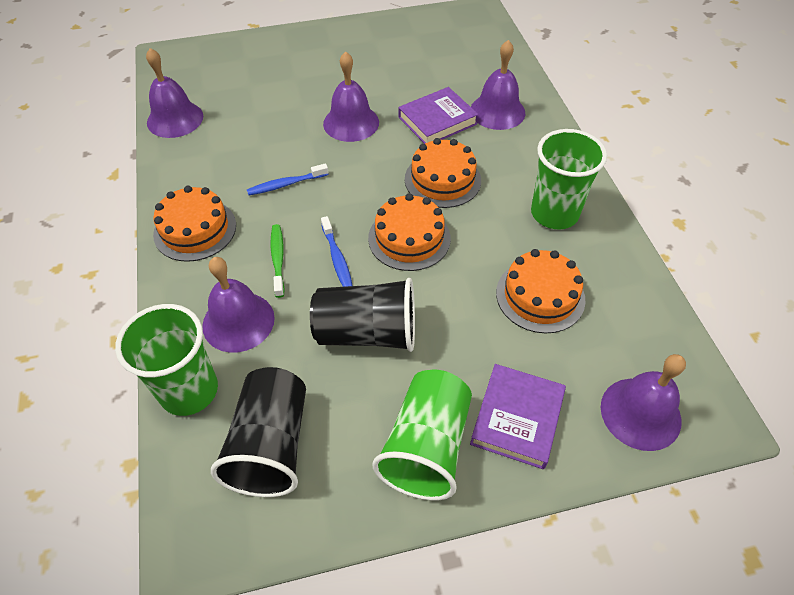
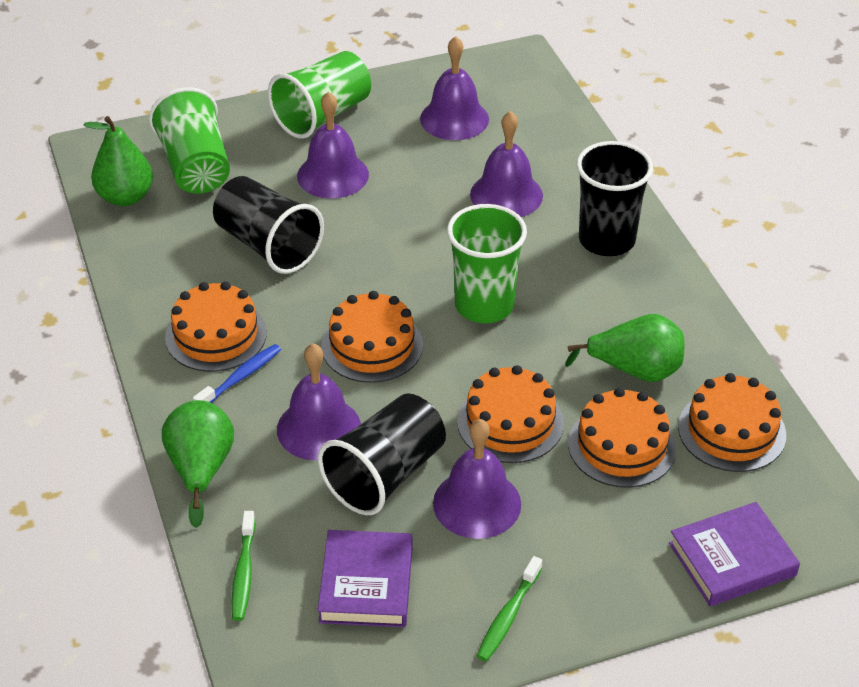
black cup: [211,367,306,497] [310,278,415,352] = 2 -> [213,176,324,274] [318,393,446,515] [576,141,653,256] = 3
blue toothbrush: [247,163,329,195] [321,216,353,287] = 2 -> [193,344,281,403] = 1
green pear: none = 0 -> [84,116,153,206] [162,400,234,528] [565,314,684,382] = 3
green toothbrush: [270,224,285,298] = 1 -> [232,511,255,621] [477,556,542,661] = 2
orange cake: [153,186,236,262] [368,193,451,271] [405,138,481,208] [496,249,586,333] = 4 -> [165,282,267,372] [321,291,423,383] [457,365,564,463] [568,388,677,488] [678,373,786,472] = 5

